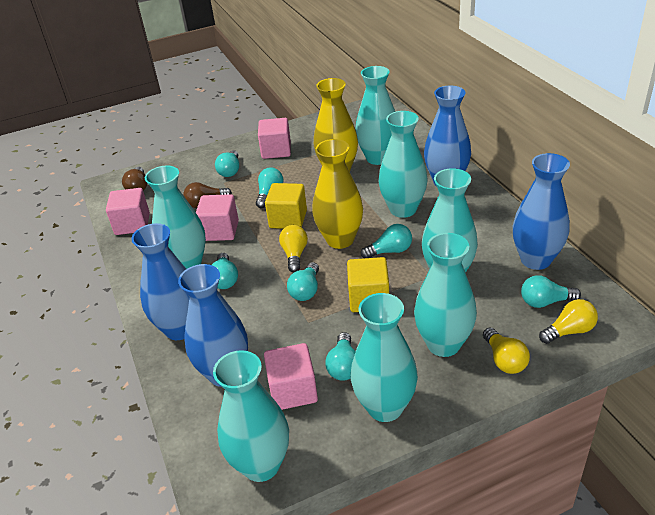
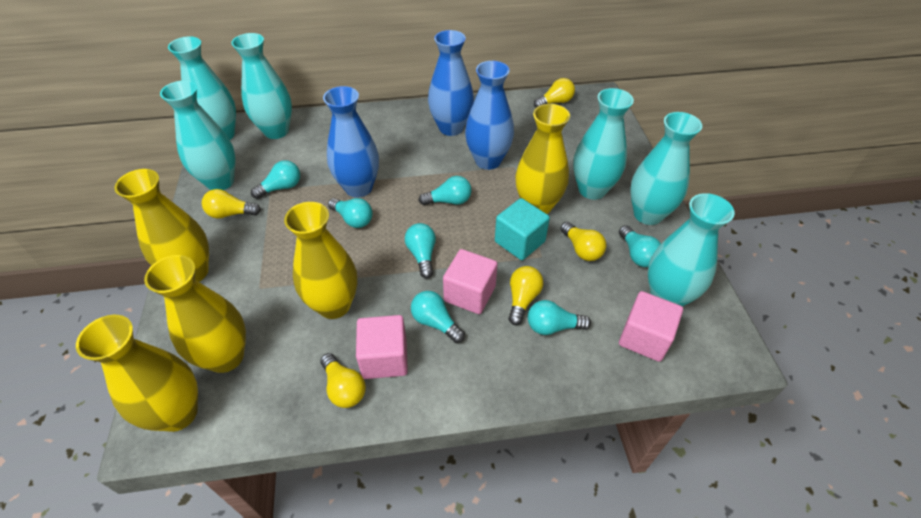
blue vase: [131,223,190,340] [178,264,248,387] [424,85,471,187] [513,153,570,270] = 4 -> [323,86,379,198] [428,30,474,136] [465,61,514,170] = 3
brown light bulb: [122,167,147,191] [183,182,232,208] = 2 -> none = 0
pink cube: [106,188,150,235] [196,194,239,241] [258,118,291,159] [264,343,318,410] = 4 -> [356,315,408,379] [443,249,498,314] [619,291,683,362] = 3
turquoise cube: none = 0 -> [495,198,550,260] = 1
turquoise vase: [145,166,206,269] [213,350,289,482] [351,293,418,422] [355,66,395,165] [378,111,427,218] [414,233,477,357] [422,168,478,273] = 7 -> [160,81,235,190] [168,36,236,140] [231,33,292,139] [573,88,634,200] [630,112,702,225] [648,193,735,307] = 6
yellow cube: [265,183,307,229] [347,257,389,312] = 2 -> none = 0
yellow light bulb: [279,225,308,273] [483,327,530,374] [539,299,598,344] = 3 -> [202,189,261,219] [320,353,366,408] [508,266,543,325] [534,78,575,108] [560,222,606,261] = 5
yellow vase: [312,139,363,249] [314,78,358,172] = 2 -> [76,315,198,432] [115,169,209,282] [144,255,246,373] [284,202,357,319] [515,104,570,214] = 5

